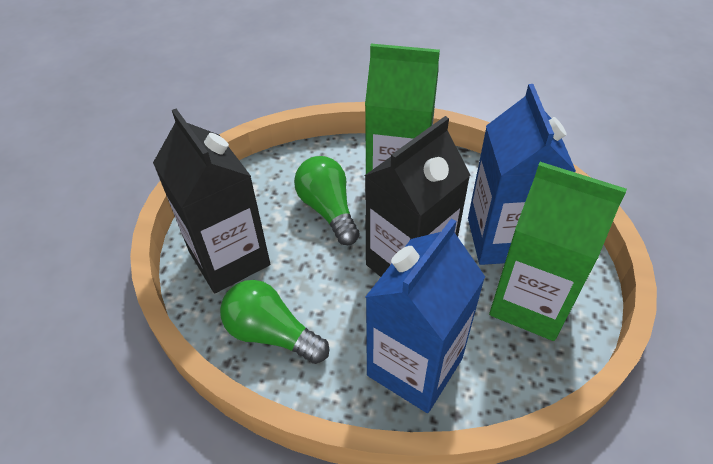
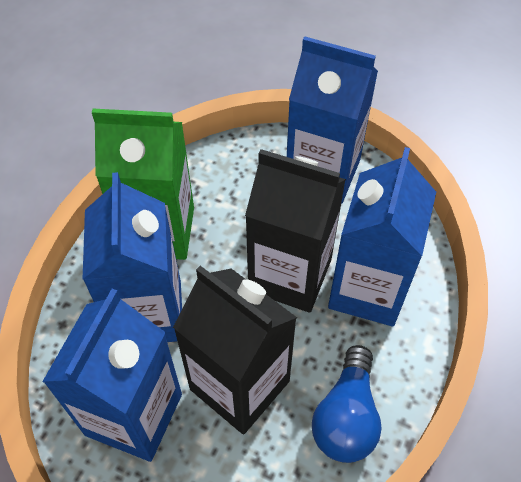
blue carton: [365,218,485,413] [468,84,576,265] = 2 -> [42,289,182,462] [82,172,182,342] [287,36,378,204] [328,147,436,326] = 4
blue light bulb: none = 0 -> [312,345,382,463] = 1
green carton: [365,44,440,174] [489,162,627,341] = 2 -> [92,109,194,260] = 1
green light bulb: [220,280,329,364] [294,156,360,245] = 2 -> none = 0

